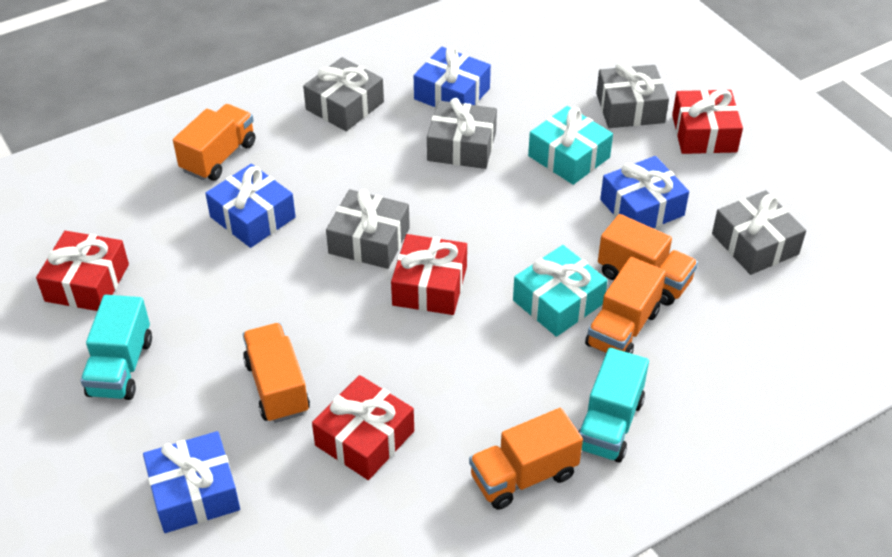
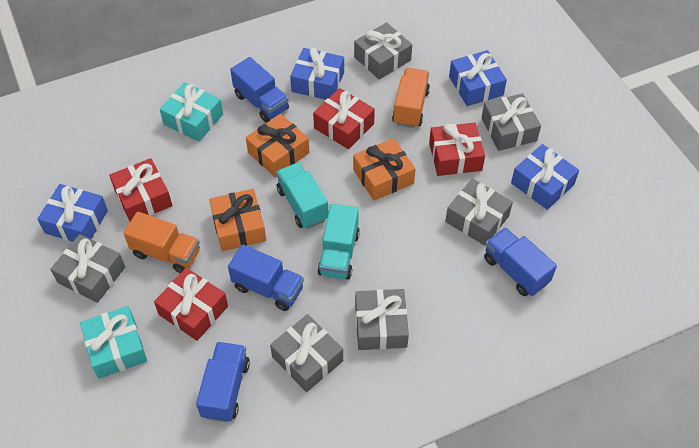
blue truck: none = 0 -> [196,342,250,422] [228,244,304,311] [230,57,289,123] [484,228,557,296] = 4
grey gift: [303,57,384,131] [326,189,410,269] [427,98,497,169] [596,62,669,128] [712,190,806,275] = 5 -> [50,234,125,303] [270,314,343,392] [354,22,412,79] [355,289,409,350] [445,179,513,246] [482,93,541,151] = 6
orange gift: none = 0 -> [209,189,266,251] [246,114,309,177] [353,138,416,201] = 3
orange truck: [173,104,255,181] [243,323,310,423] [469,408,583,510] [585,257,666,354] [598,214,698,305] = 5 -> [123,212,200,273] [392,68,430,128] = 2

